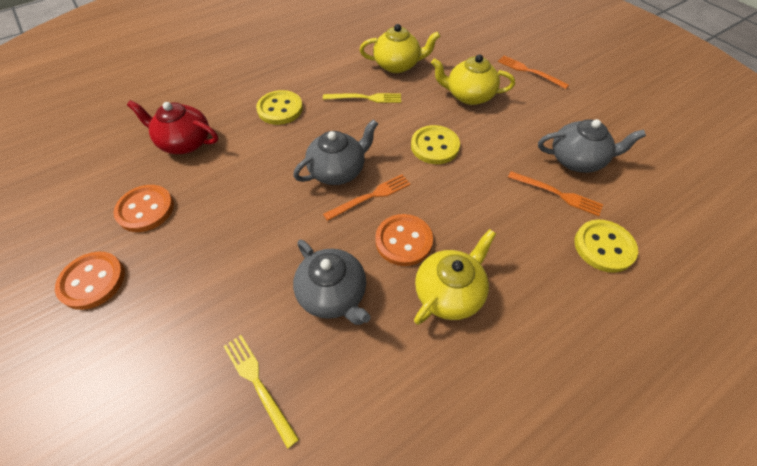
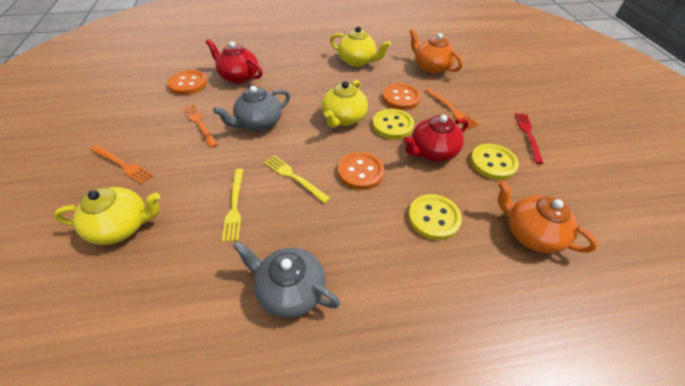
grey teapot: [293,119,378,185] [293,240,371,325] [538,119,646,173] = 3 -> [213,86,290,131] [233,241,340,318] = 2
orange teapot: none = 0 -> [409,29,463,74] [498,180,598,253] = 2
red fork: none = 0 -> [515,113,543,164] = 1
red teapot: [127,100,218,154] = 1 -> [206,39,262,84] [403,115,469,162] = 2

